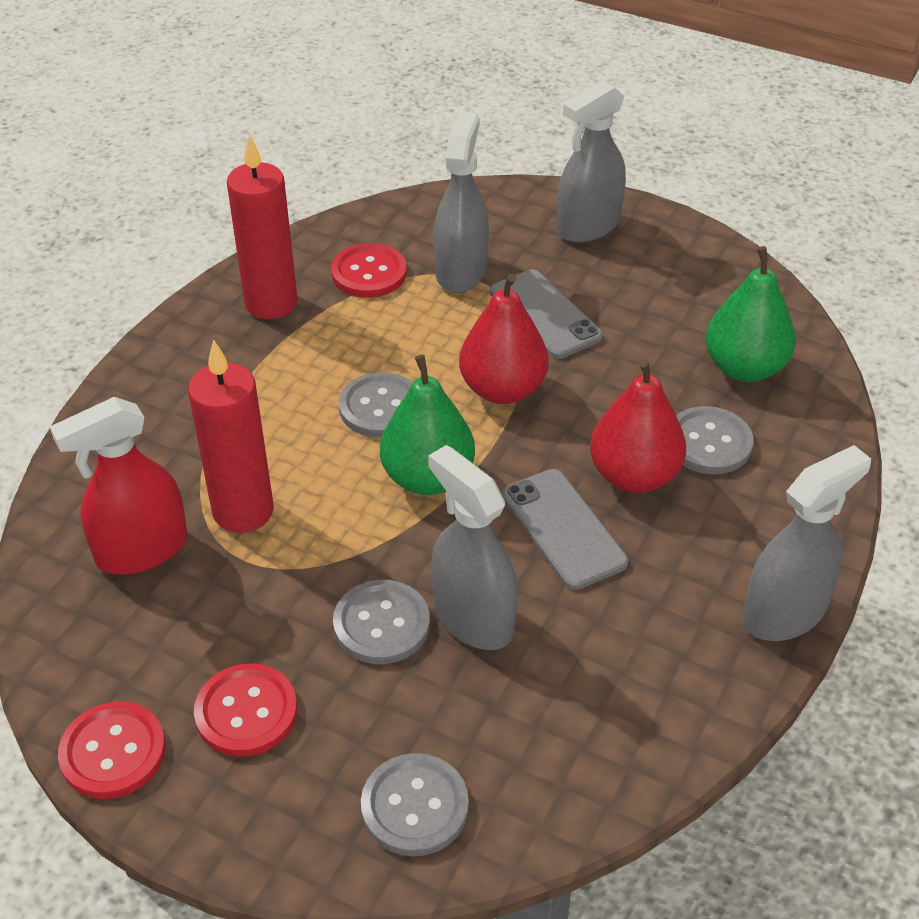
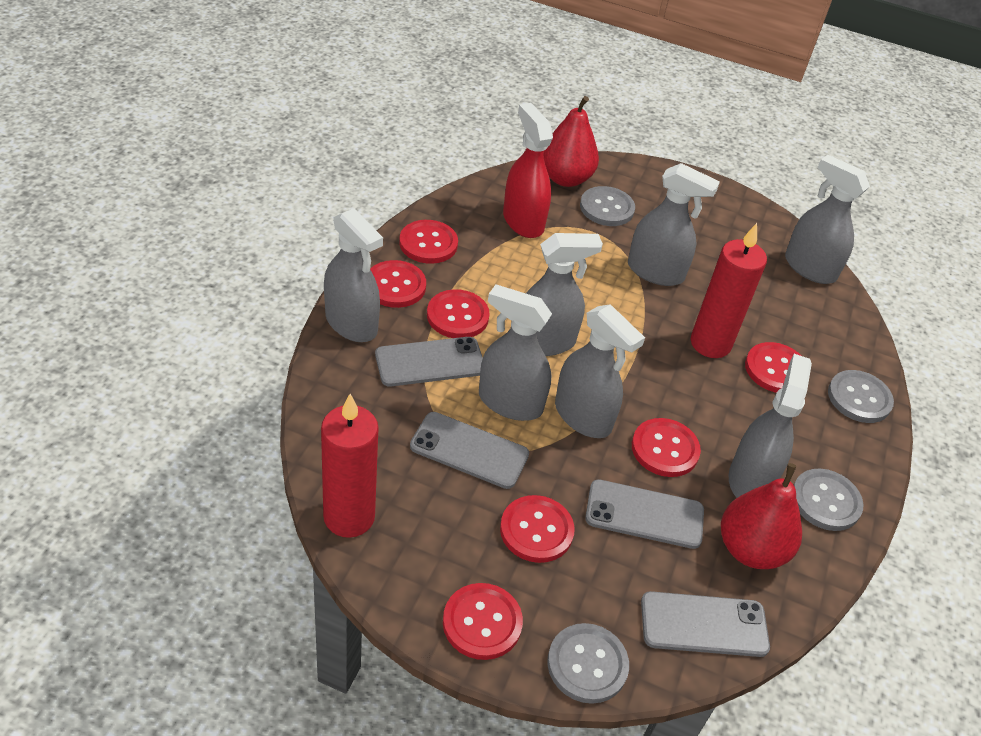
green pear: [380,354,475,495] [706,246,796,382] = 2 -> none = 0
grey phone: [490,269,603,359] [502,469,628,590] = 2 -> [375,337,483,386] [410,412,529,489] [585,479,704,549] [641,591,770,657] = 4
grey spray bottle: [428,445,518,650] [434,111,489,293] [557,81,626,243] [743,445,871,641] = 4 -> [324,208,383,342] [479,284,552,421] [526,233,603,356] [555,304,645,438] [628,163,720,286] [729,354,812,498] [785,155,870,284] = 7
red button: [58,701,166,799] [194,663,297,757] [331,243,407,298] = 3 -> [370,260,426,308] [399,220,458,264] [427,289,490,338] [443,583,523,660] [500,495,575,563] [632,418,701,477] [745,342,801,393] = 7

